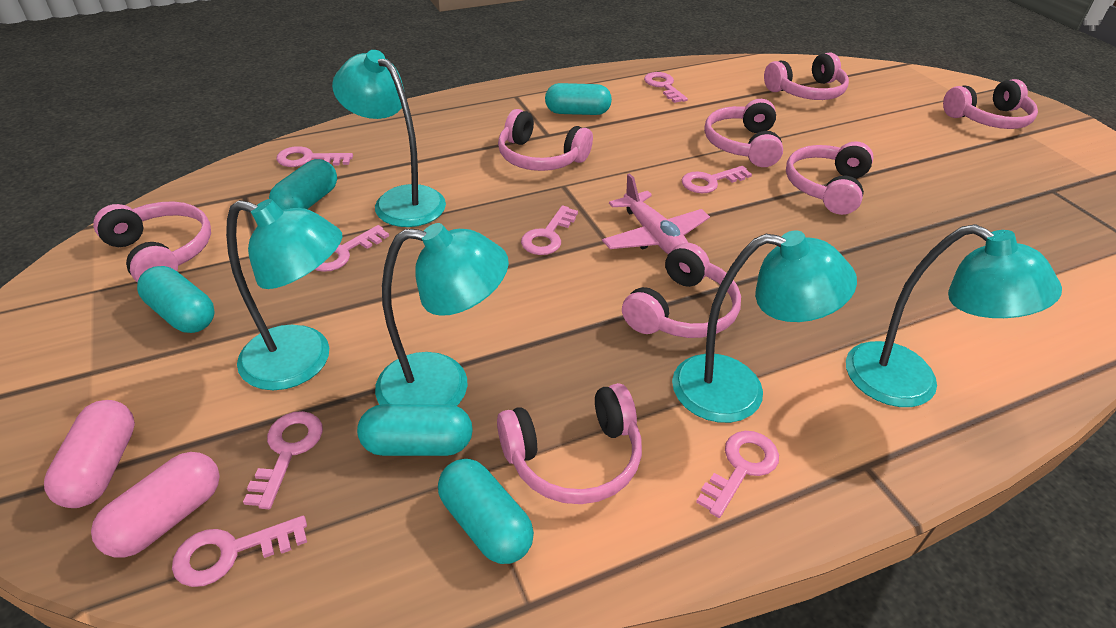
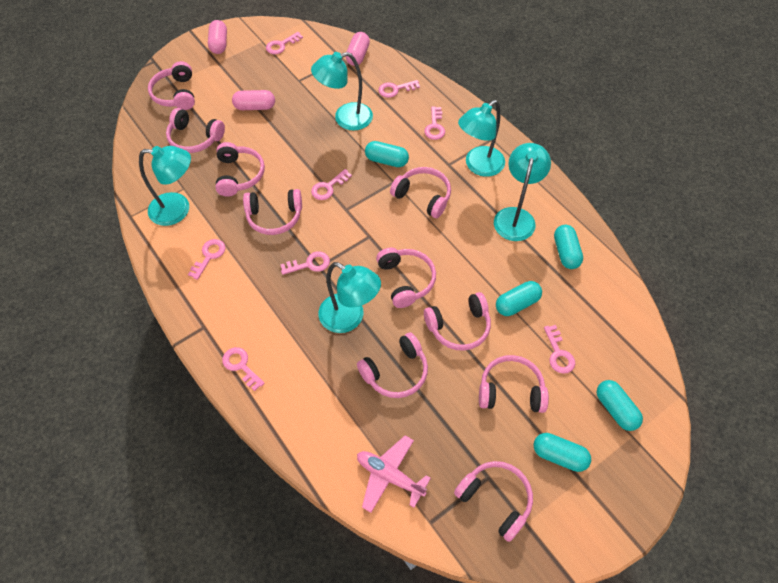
pink capsule: [44,400,135,508] [91,452,220,558] = 2 -> [208,20,227,54] [232,90,275,110] [346,32,370,66] = 3
pink headphones: [93,201,211,283] [497,383,642,504] [498,109,593,171] [622,243,741,338] [704,99,783,167] [764,53,849,100] [786,141,873,215] [943,79,1038,129] = 8 -> [148,61,195,110] [166,108,225,153] [216,142,265,197] [243,189,302,235] [357,332,428,398] [376,247,436,308] [390,167,451,218] [424,292,491,351] [454,461,533,542] [479,355,549,413] = 10

